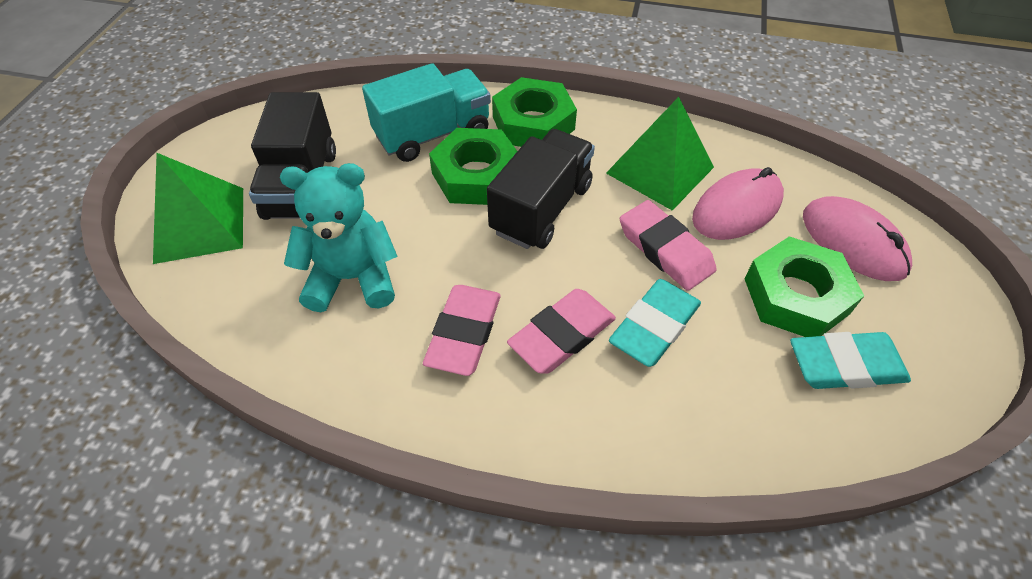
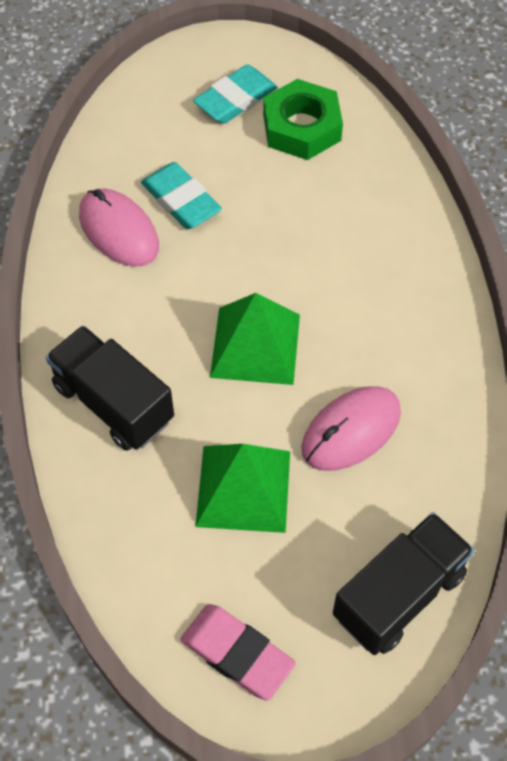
green nut: [429,128,517,205] [492,77,577,147] [744,236,864,337] = 3 -> [263,79,343,160] = 1
pink eraser: [423,285,501,376] [507,289,616,373] [620,200,717,291] = 3 -> [180,604,296,700] = 1
turquoise teddy bear: [280,163,398,312] = 1 -> none = 0
turquoise truck: [362,63,491,162] = 1 -> none = 0

